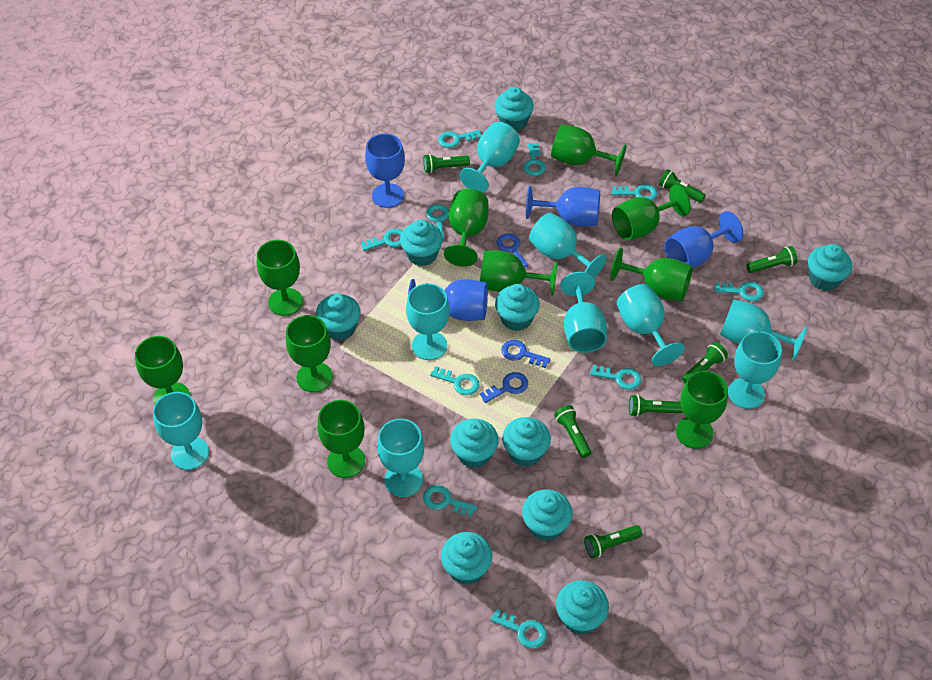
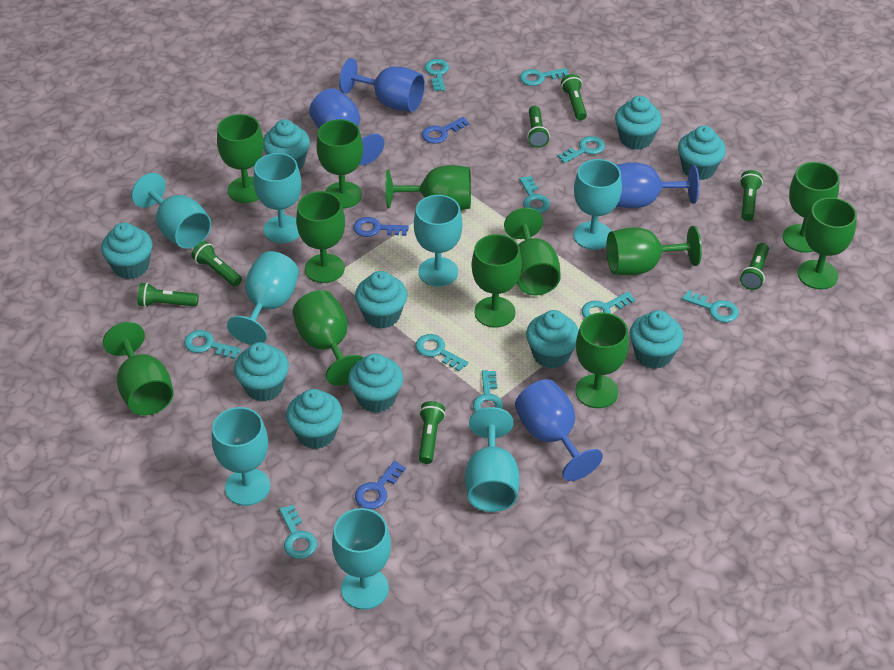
green goblet: [135,336,190,405] [257,240,303,316] [286,315,333,392] [317,400,365,478] [444,189,488,267] [480,251,558,296] [551,124,627,176] [610,248,693,302] [612,185,691,241] [676,371,728,449] = 10 -> [103,322,174,415] [217,114,264,203] [292,290,363,386] [296,191,345,283] [317,119,363,209] [385,165,471,210] [471,234,522,328] [504,208,561,295] [575,312,629,408] [606,226,702,275] [783,162,840,253] [798,197,857,289] = 12
turquoise goblet: [153,392,209,470] [377,419,424,497] [406,283,450,360] [459,122,520,193] [529,213,606,278] [560,272,607,353] [617,284,685,366] [720,300,807,361] [728,331,782,409] = 9 -> [131,173,211,249] [212,407,270,506] [227,251,299,345] [253,153,302,243] [332,508,391,610] [414,195,463,287] [465,407,520,512] [574,159,622,250] = 8

